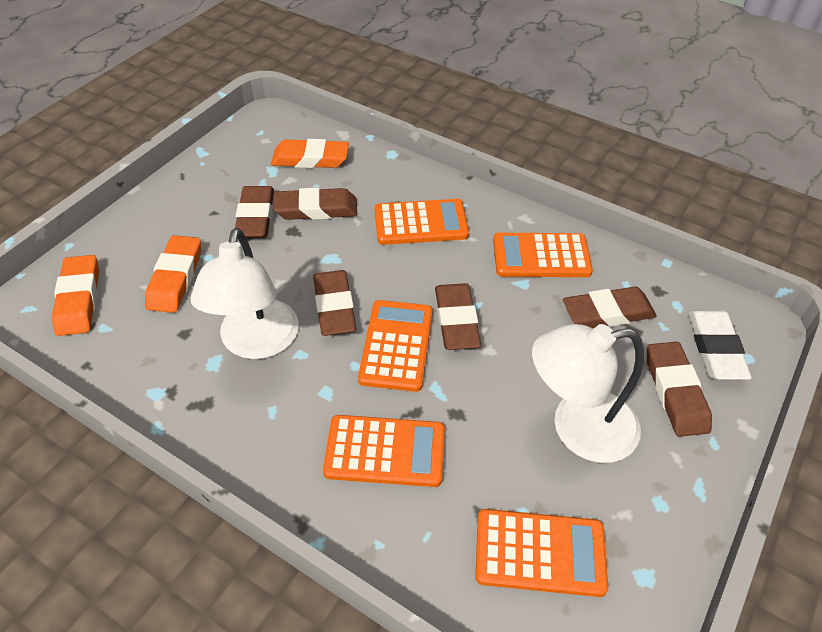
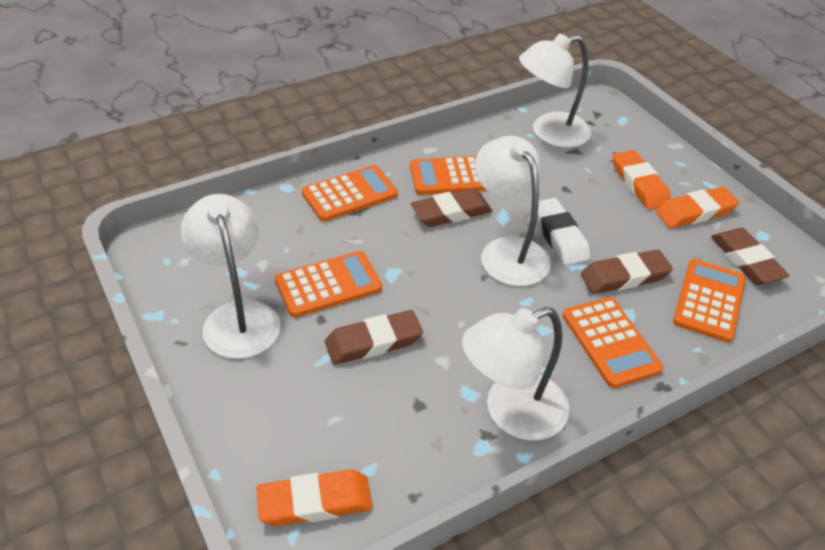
brown eraser: [235,186,274,238] [273,188,357,220] [313,270,357,336] [435,283,481,350] [563,287,657,328] [647,342,712,437] = 6 -> [325,310,423,365] [411,188,492,227] [581,250,673,294] [711,228,789,285] = 4
white lamp: [191,228,299,359] [532,324,644,463] = 2 -> [181,194,281,359] [462,307,570,441] [475,136,551,286] [519,33,591,148] = 4

